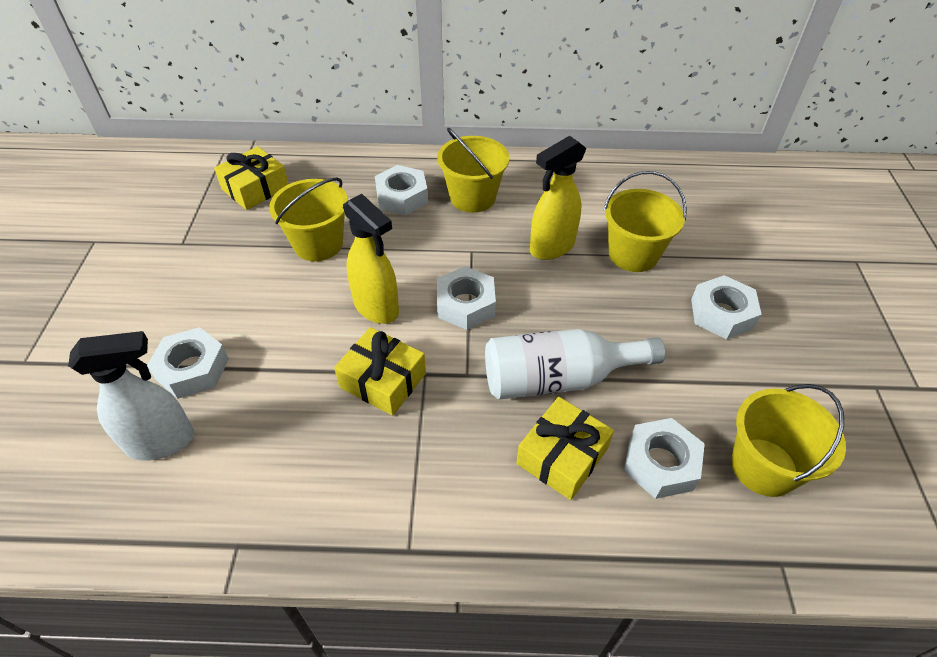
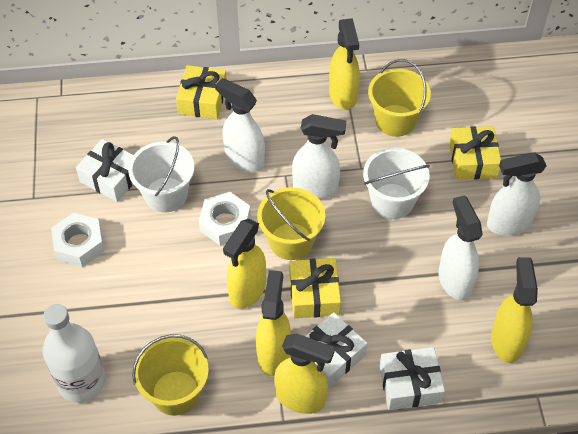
white bucket: none = 0 -> [128,136,195,212] [363,148,430,219] = 2
white gift: none = 0 -> [76,139,133,202] [306,312,367,388] [379,347,445,410] = 3
white nut: [147,327,229,399] [375,165,428,215] [437,266,496,330] [624,418,705,499] [691,275,762,340] = 5 -> [51,213,104,267] [199,192,251,246] = 2
white spray bottle: [68,331,194,461] = 1 -> [215,78,265,172] [292,114,346,199] [439,195,483,300] [487,152,546,235] = 4
yellow bucket: [269,178,348,261] [438,128,509,213] [604,171,687,272] [731,384,846,497] = 4 -> [132,334,209,416] [257,187,325,260] [368,59,431,137] = 3
yellow spray bottle: [343,194,399,324] [530,136,587,260] = 2 -> [223,219,266,309] [256,270,291,376] [274,333,335,414] [329,18,360,110] [491,257,538,363] = 5

